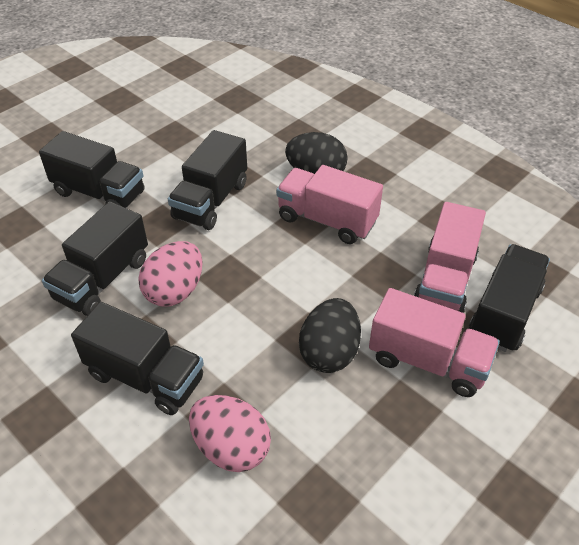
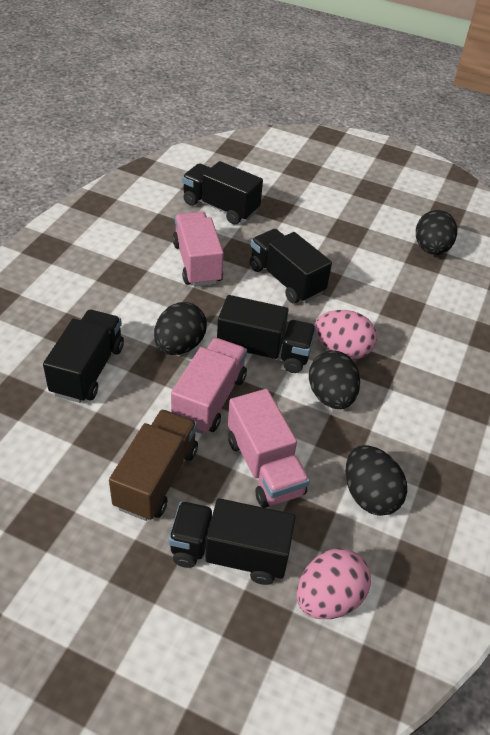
black egg: [285,132,348,174] [299,298,361,373] = 2 -> [154,302,207,355] [309,350,360,409] [346,445,407,516] [416,210,457,255] = 4
brown truck: none = 0 -> [109,409,198,521] = 1

